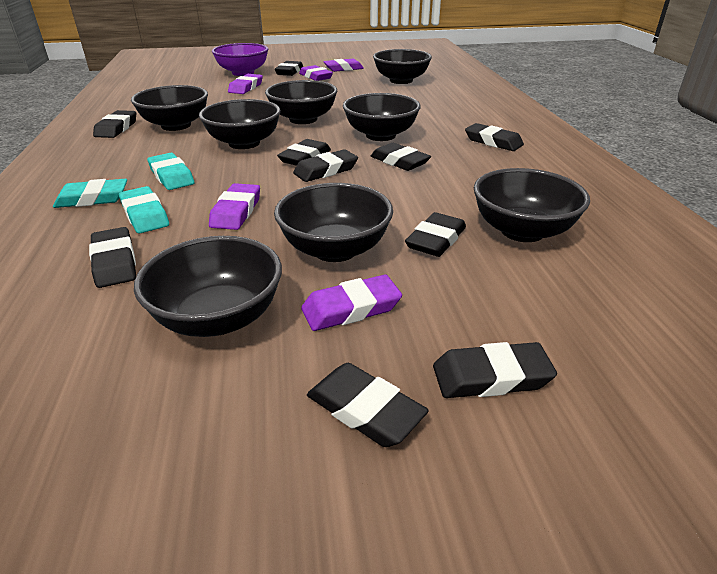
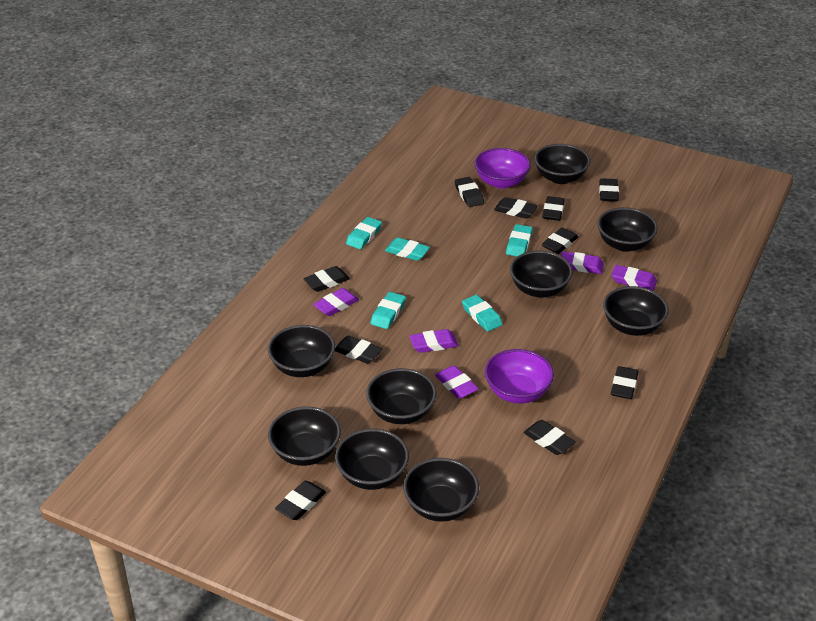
black bowl: [131,85,208,131] [134,236,282,337] [199,99,281,149] [265,80,337,124] [274,183,393,262] [343,93,421,141] [373,49,432,84] [474,168,590,242] = 8 -> [268,325,335,377] [268,406,341,466] [335,429,409,490] [366,368,436,424] [403,458,479,522] [510,251,573,297] [534,144,590,184] [597,207,658,252] [603,286,669,336] = 9
purple bowl: [212,43,268,76] = 1 -> [475,148,531,189] [485,349,554,403] = 2
turquoise eraser: [53,179,127,208] [119,186,169,233] [147,153,194,190] = 3 -> [346,217,382,249] [370,292,406,329] [385,237,430,261] [462,295,502,332] [506,224,533,257] = 5

